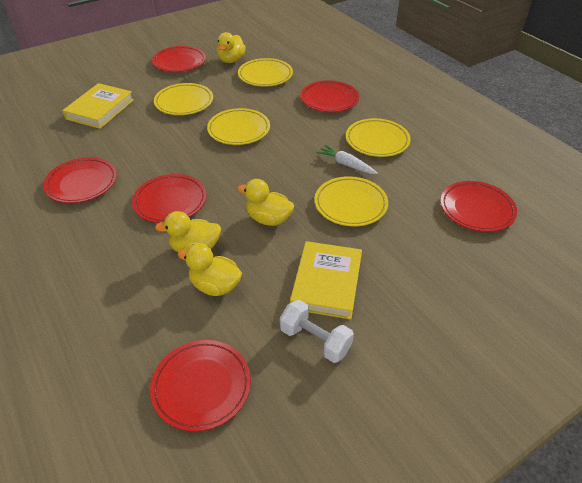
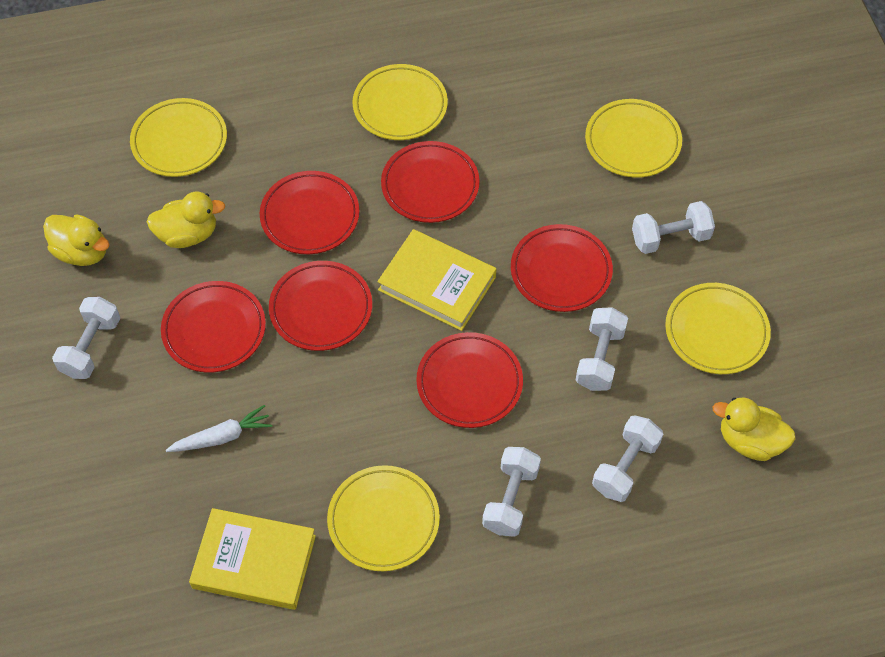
white dumbbell: [280,300,354,363] = 1 -> [52,297,120,379] [482,447,541,537] [576,307,628,391] [592,415,663,502] [632,201,715,254] = 5
yellow duck: [155,211,221,252] [178,244,242,296] [217,32,246,63] [237,179,294,226] = 4 -> [43,215,110,266] [147,192,226,248] [712,397,796,461] = 3

